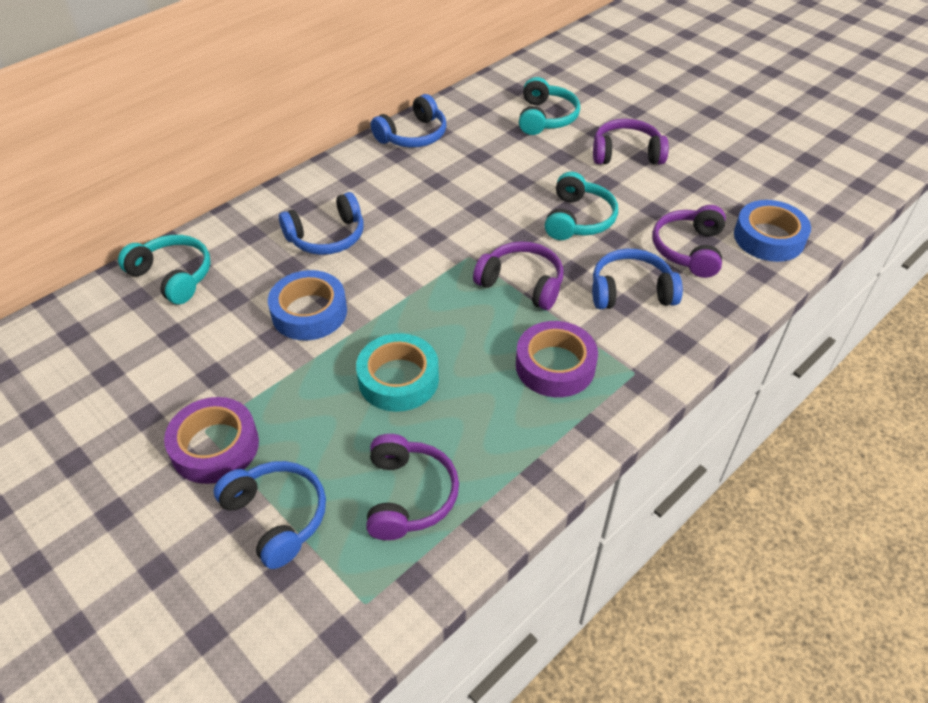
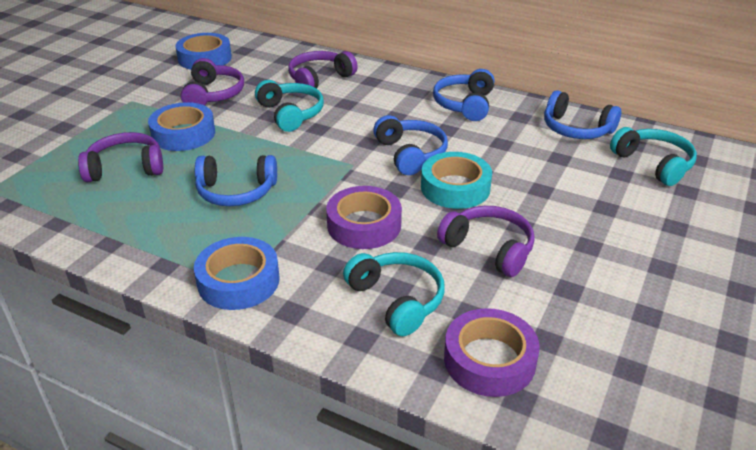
blue tape: [268,270,347,340] [734,200,811,262] = 2 -> [148,102,215,151] [175,33,232,70] [194,237,280,310] = 3

